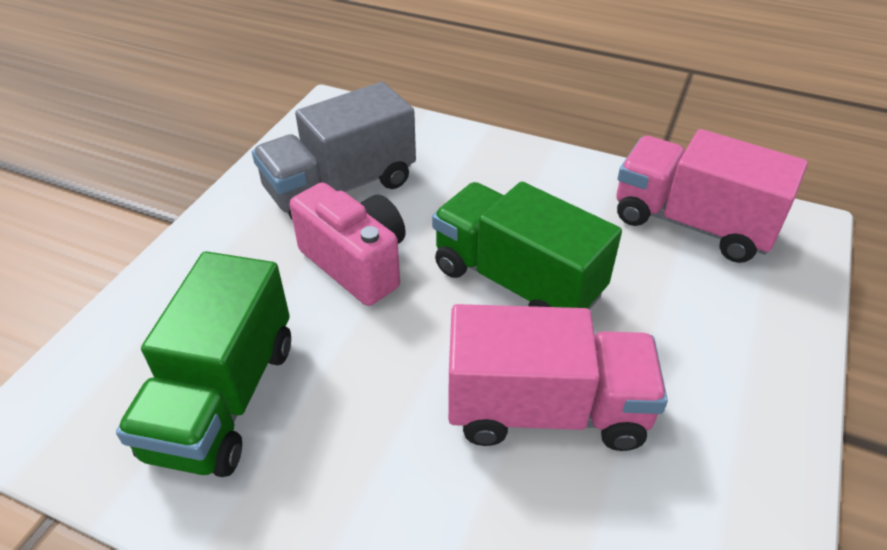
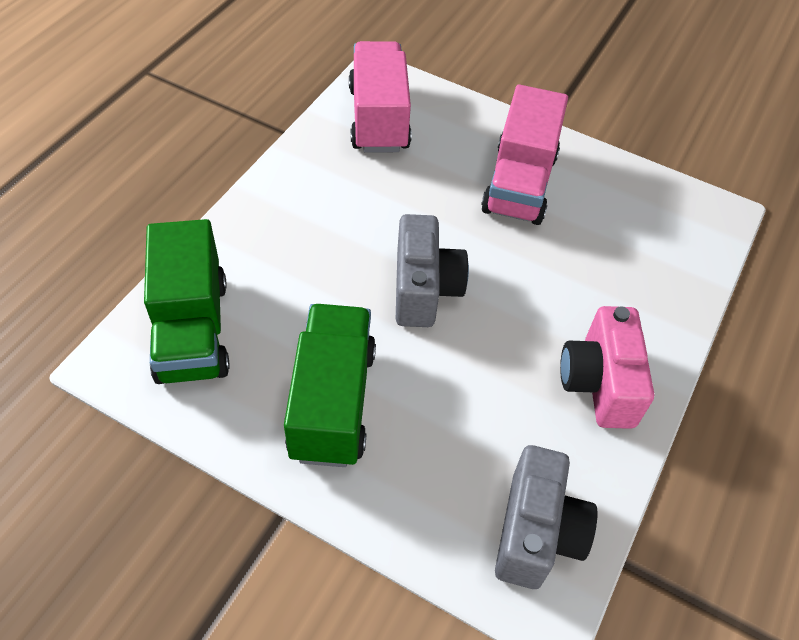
grey camera: none = 0 -> [396,214,469,327] [495,445,598,589] = 2
grey truck: [252,82,416,221] = 1 -> none = 0

